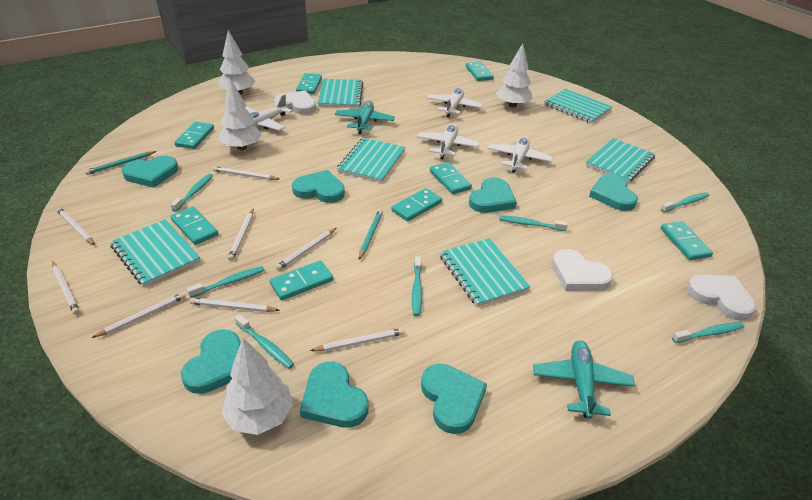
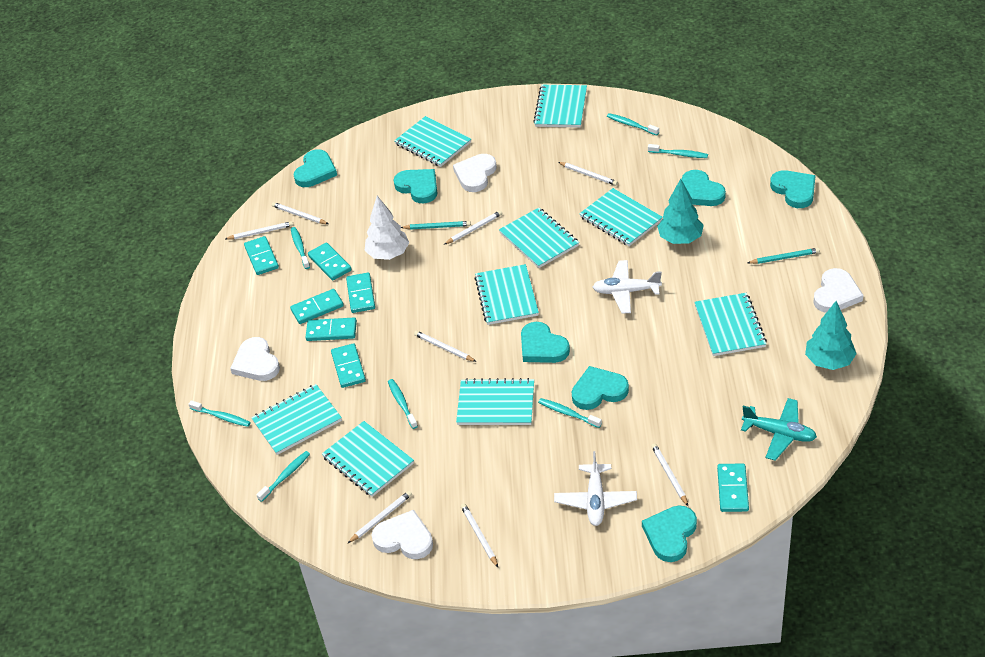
turquoise domino: [170,207,218,245] [174,122,214,149] [270,261,333,300] [296,73,322,94] [391,188,442,221] [430,162,472,194] [466,62,494,81] [661,221,713,260] = 8 -> [244,236,279,275] [290,289,344,324] [305,318,357,341] [308,242,352,281] [331,343,366,388] [346,273,375,313] [717,463,749,512] = 7
turquoise notebook: [110,219,201,287] [318,79,363,108] [337,138,405,182] [440,238,531,307] [544,89,612,123] [586,138,655,183] = 6 -> [251,384,342,455] [322,421,414,497] [394,116,471,167] [456,378,534,425] [475,264,539,325] [499,208,579,268] [533,85,587,128] [579,188,663,246] [694,293,767,356] = 9
turquoise plane: [335,101,395,134] [533,340,635,419] = 2 -> [741,398,817,461] = 1
turquoise tree: none = 0 -> [657,179,704,244] [805,301,857,370] = 2
white heart: [274,91,316,115] [552,249,613,291] [687,274,756,321] = 3 -> [230,337,280,381] [371,510,433,559] [453,154,497,192] [813,268,863,313] = 4
white plane: [245,94,292,131] [417,124,480,159] [426,88,483,118] [488,136,553,173] = 4 -> [554,451,637,526] [593,260,662,314] = 2
white tree: [218,30,256,95] [219,79,262,150] [221,338,293,435] [496,43,532,108] = 4 -> [365,196,409,260] = 1

